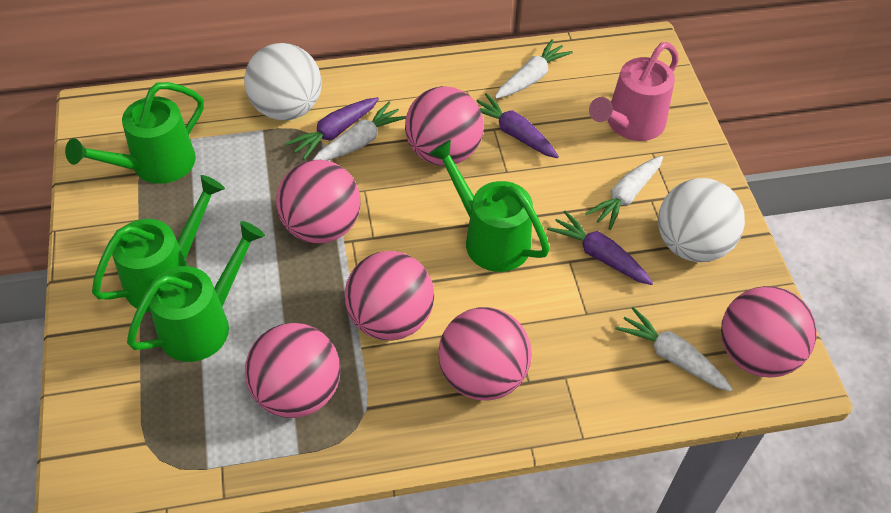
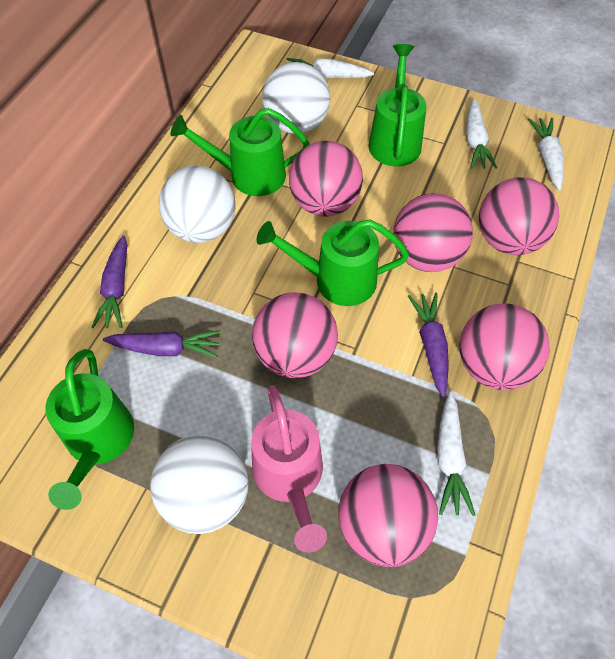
white ball: [244,43,322,120] [658,178,745,262] = 2 -> [150,434,249,534] [159,166,236,243] [262,62,330,134] = 3

